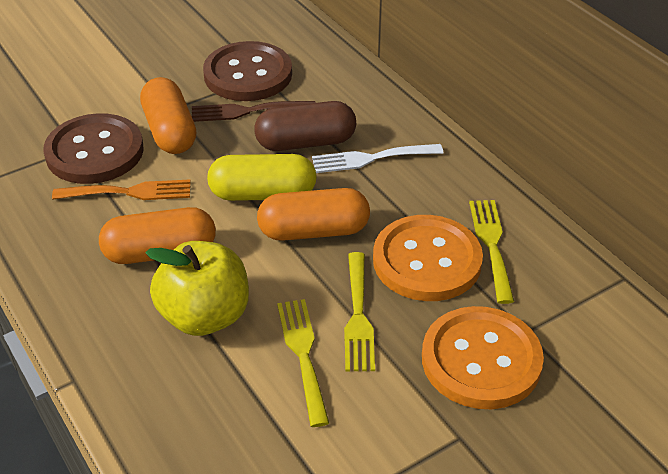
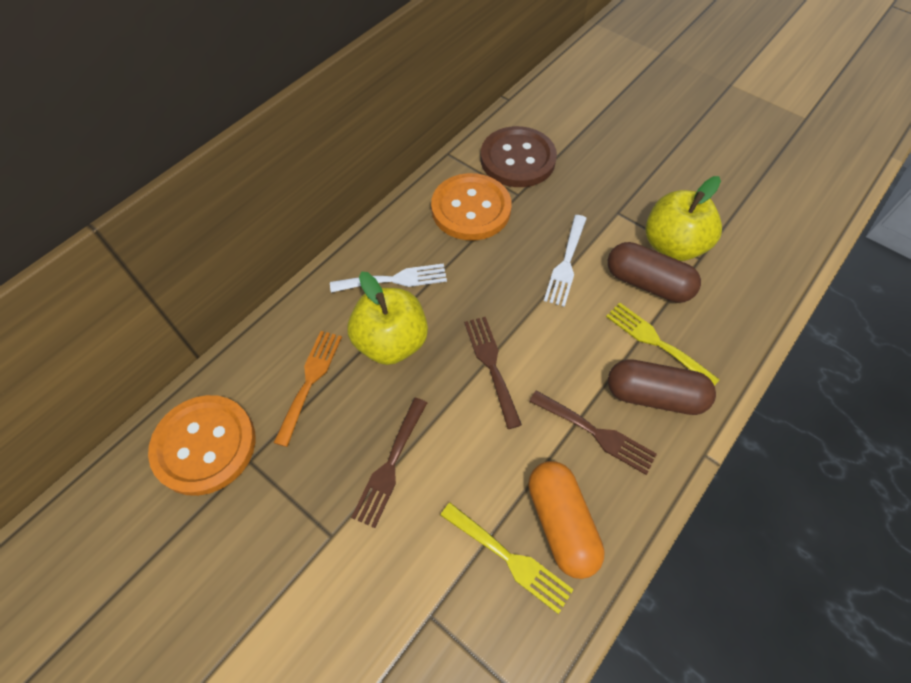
brown button: [44,113,144,184] [203,41,292,101] = 2 -> [481,126,557,187] = 1
brown capsule: [254,101,356,151] = 1 -> [608,242,701,303] [608,359,716,415] = 2
brown fork: [192,101,316,122] = 1 -> [351,398,427,528] [464,317,522,429] [529,390,657,475] = 3
orange capsule: [99,207,216,264] [140,77,196,154] [257,188,370,241] = 3 -> [528,461,605,579] = 1
white fork: [312,144,443,173] = 1 -> [330,263,447,293] [544,215,587,307] = 2
yellow apple: [146,241,249,336] = 1 -> [347,272,428,365] [645,176,722,261] = 2
yellow capsule: [207,154,317,201] = 1 -> none = 0
yellow fork: [277,299,329,427] [344,252,375,371] [469,200,514,304] = 3 -> [440,503,574,614] [606,303,720,386] = 2

